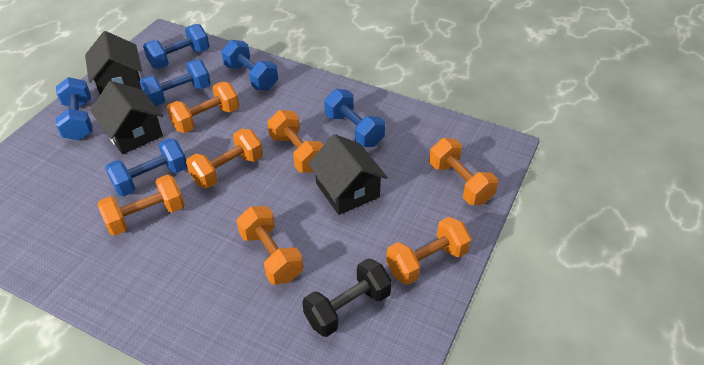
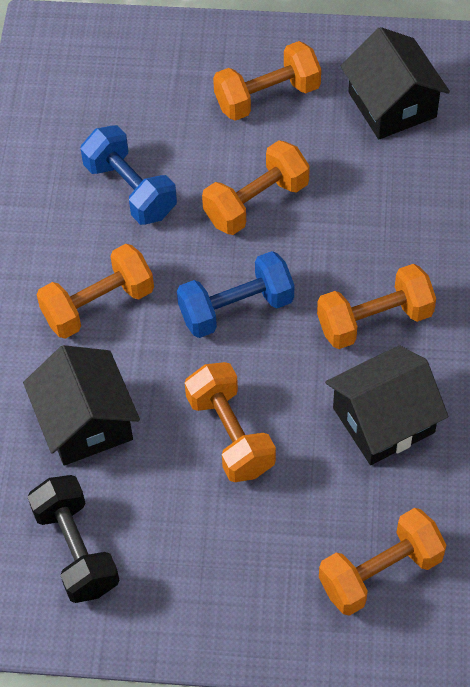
blue dumbbell: [56,77,93,140] [105,138,187,197] [140,59,211,106] [143,24,209,69] [221,40,278,90] [324,89,385,147] = 6 -> [81,125,177,225] [177,251,294,338] = 2
orange dumbbell: [97,175,185,236] [167,82,239,133] [186,129,263,189] [236,206,303,284] [267,110,324,172] [386,217,471,285] [429,138,498,205] = 7 -> [37,244,154,339] [185,362,276,482] [202,140,310,235] [213,41,321,121] [317,264,436,349] [319,508,446,616] = 6

